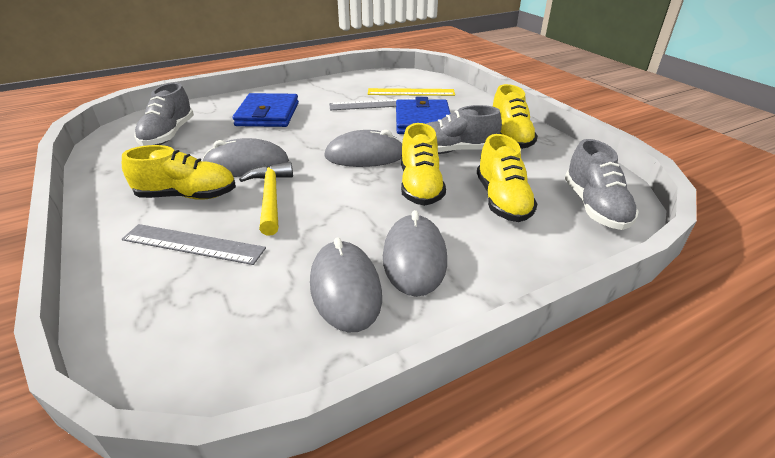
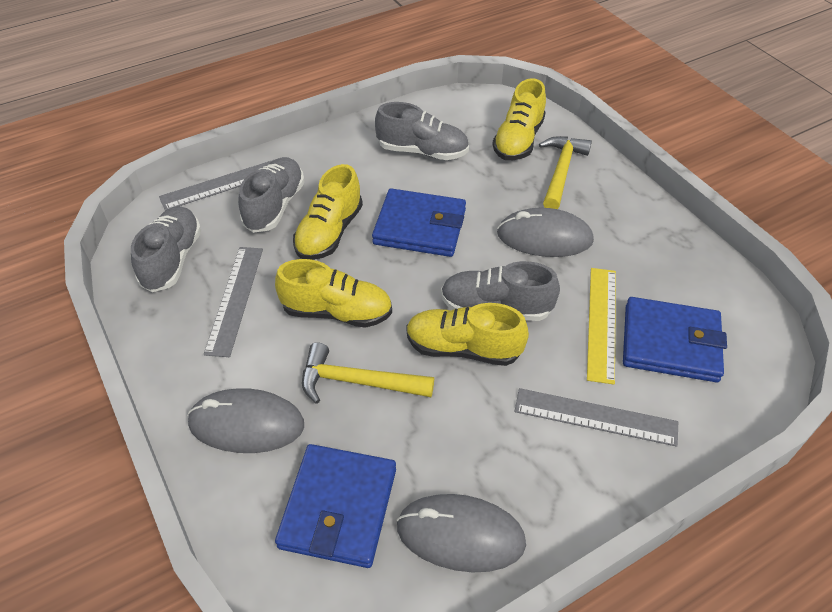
blue wallet: [232,93,299,127] [396,97,450,134] = 2 -> [275,444,396,568] [372,188,466,257] [623,297,727,382] = 3
grey mouse: [202,138,289,177] [310,237,382,332] [324,130,402,167] [383,210,447,297] = 4 -> [187,388,304,453] [397,494,526,572] [497,208,594,257] = 3
grey ruler: [122,224,266,265] [329,98,416,110] = 2 -> [159,159,276,211] [204,247,263,357] [515,388,678,447] = 3
grey shoe: [134,83,194,146] [426,105,502,154] [565,139,639,230] = 3 -> [131,206,201,292] [238,157,305,233] [375,102,469,160] [441,261,560,321] = 4
yellow hammer: [239,162,293,236] = 1 -> [302,342,434,404] [539,136,592,209] = 2

